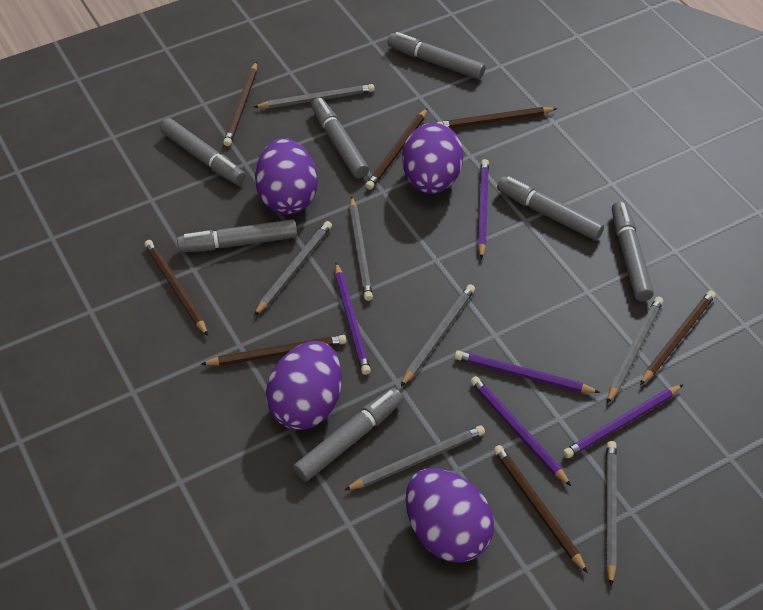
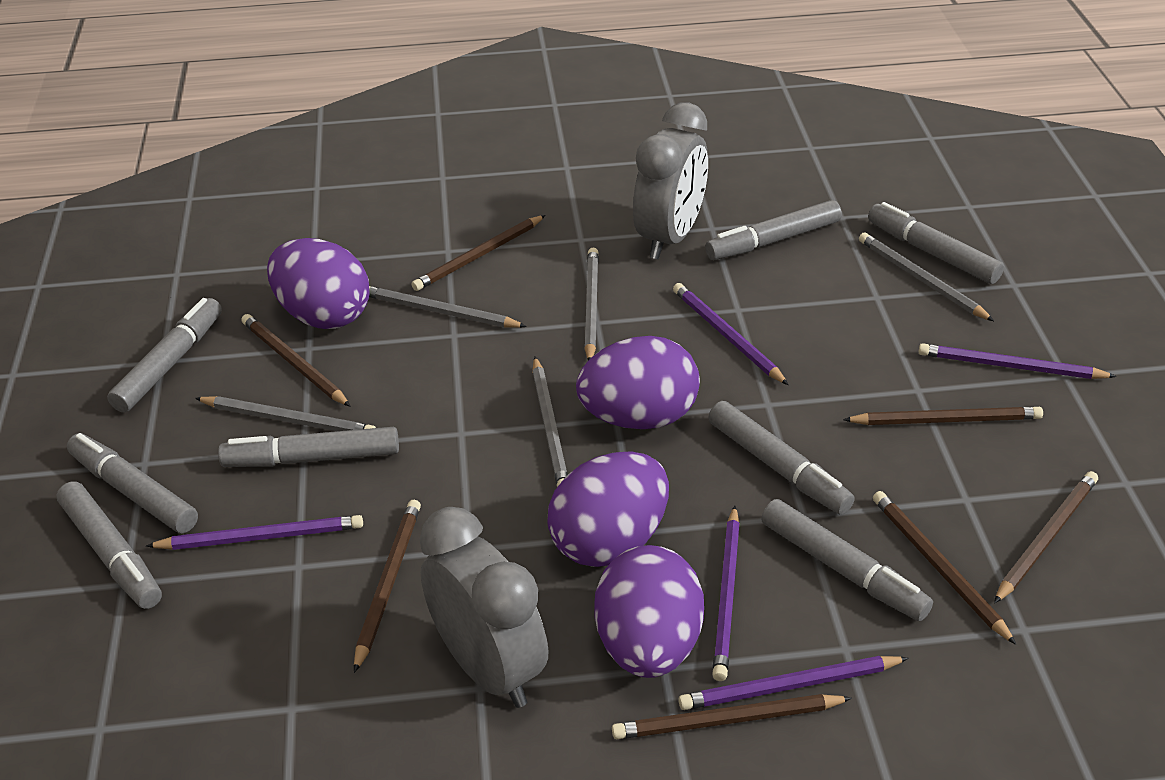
grey clock: none = 0 -> [420,507,548,708] [633,102,708,259] = 2
grey marker: [160,118,245,185] [177,219,297,253] [293,388,403,482] [311,98,369,179] [387,32,485,79] [497,176,604,241] [612,201,654,301] = 7 -> [57,481,162,609] [67,433,198,533] [107,298,222,413] [218,427,399,467] [705,200,842,260] [708,401,855,515] [761,499,933,621] [868,202,1004,284] = 8
grey pencil: [254,84,375,108] [254,221,332,316] [345,425,485,490] [349,196,373,301] [401,284,475,386] [606,441,617,586] [607,297,663,404] = 7 -> [195,396,376,431] [369,286,527,328] [532,357,568,487] [584,248,599,361] [859,232,994,321] = 5

